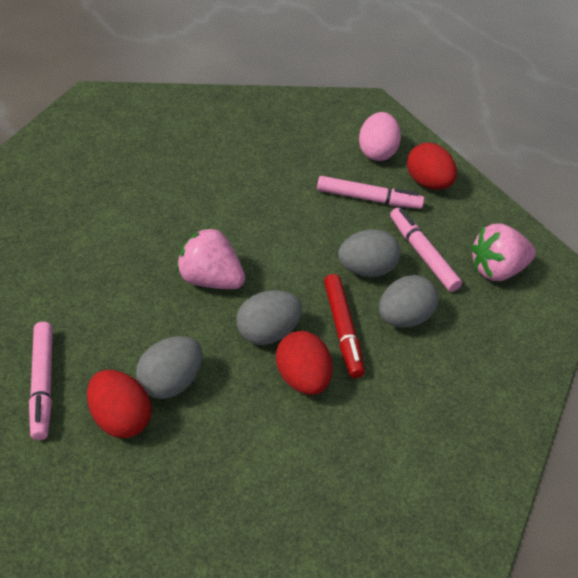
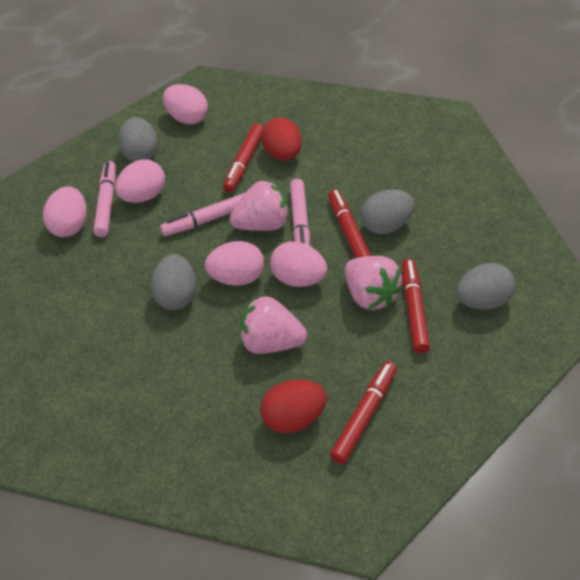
pink egg: [359,112,401,161] = 1 -> [43,186,87,237] [115,159,165,203] [163,84,208,124] [205,241,264,286] [270,242,327,287] = 5
pink strawberry: [176,227,245,289] [471,223,536,281] = 2 -> [230,180,289,231] [240,296,307,354] [345,256,402,310] = 3
red egg: [87,370,152,438] [276,331,332,395] [407,143,457,189] = 3 -> [260,380,327,434] [261,118,302,161] = 2
red marker: [324,274,365,378] = 1 -> [223,123,264,192] [328,189,371,258] [330,361,397,464] [402,259,430,353] = 4

